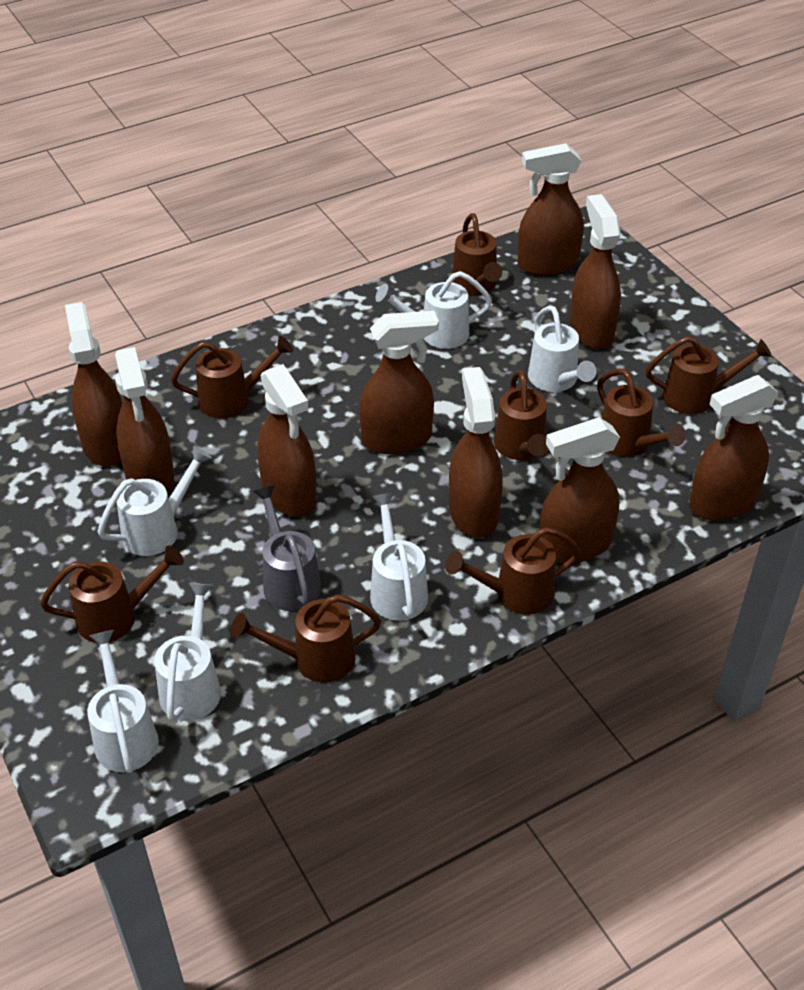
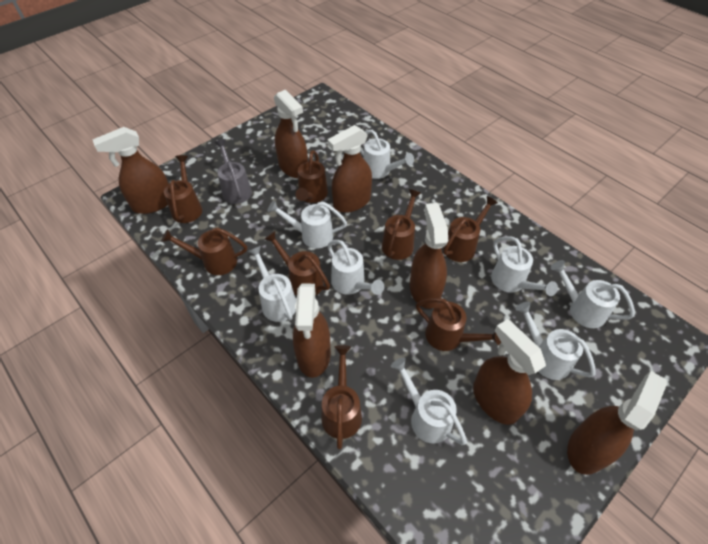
brown spray bottle: [65,302,123,466] [115,347,174,492] [257,364,316,517] [359,311,439,454] [449,367,503,538] [518,143,584,276] [540,417,620,563] [569,194,621,349] [689,375,779,521] = 9 -> [92,127,169,214] [274,89,308,178] [293,284,331,378] [328,125,372,213] [410,203,448,309] [473,319,546,425] [567,371,667,475] = 7
white watering can: [87,630,159,773] [97,446,212,556] [154,583,221,722] [370,493,428,621] [375,271,492,349] [528,306,597,392] = 6 -> [248,246,296,322] [267,200,347,248] [328,240,384,295] [360,130,414,179] [391,358,467,445] [491,236,558,296] [516,302,595,380] [551,260,635,328] = 8

